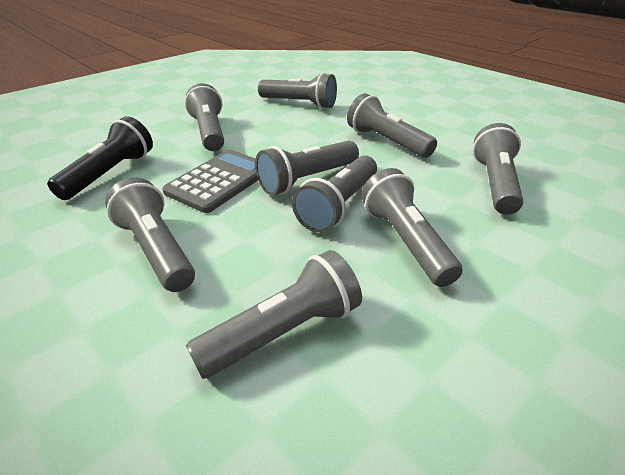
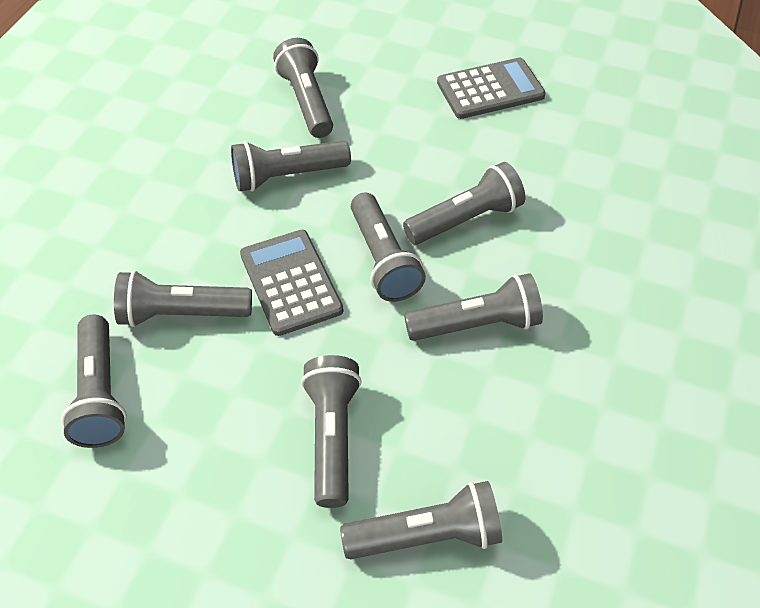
black flashlight: [47,116,153,200] = 1 -> none = 0
grey calculator: [162,150,258,213] = 1 -> [240,230,343,336] [437,58,546,119] = 2

